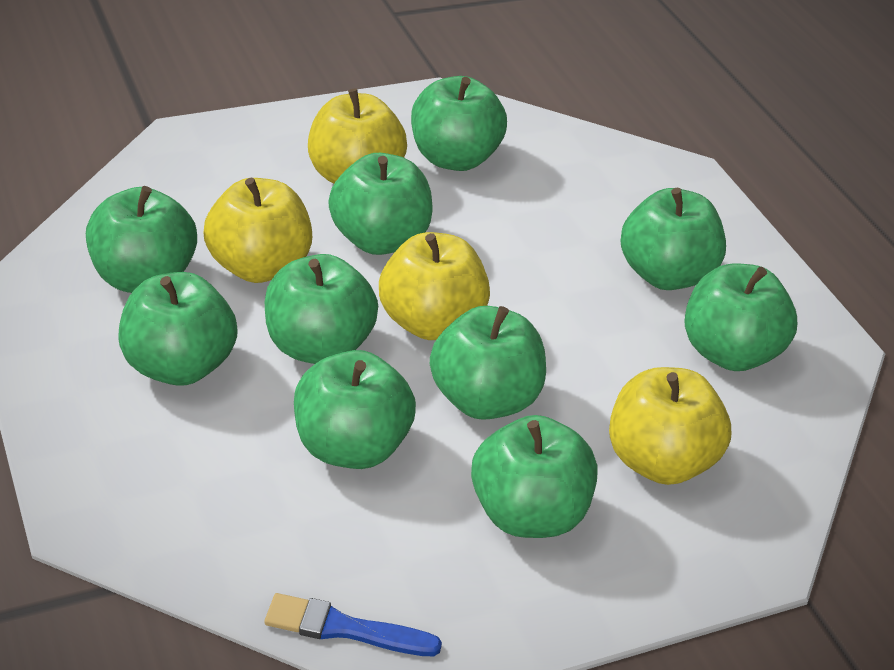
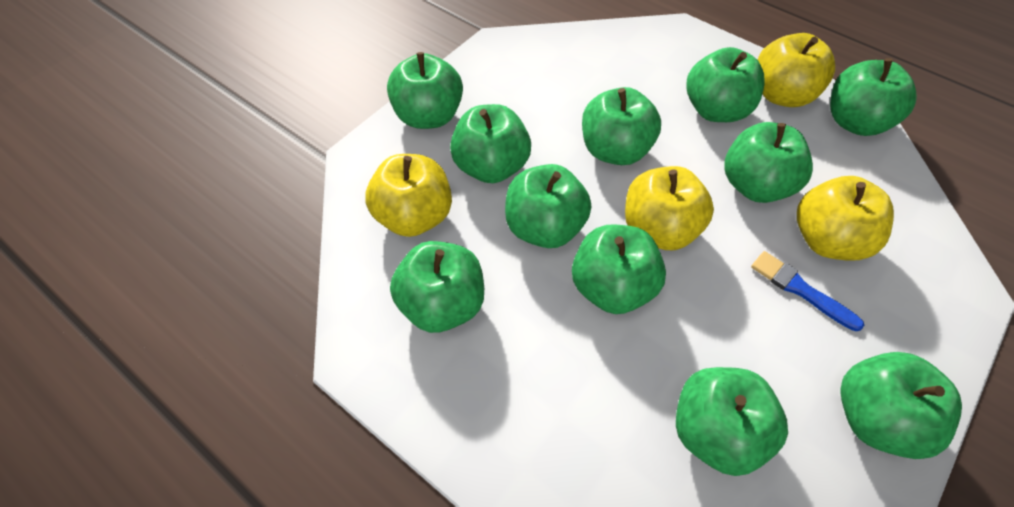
green apple: [86,186,197,293] [119,272,238,386] [265,254,378,364] [294,350,416,469] [328,153,433,255] [411,76,507,171] [430,306,546,420] [471,415,598,538] [620,188,726,290] [684,263,797,371] = 10 -> [387,52,463,129] [390,241,484,333] [450,104,531,183] [505,164,591,248] [572,225,666,314] [582,87,661,165] [676,367,788,476] [687,47,765,122] [725,122,813,203] [830,58,917,136] [840,352,962,459] = 11

